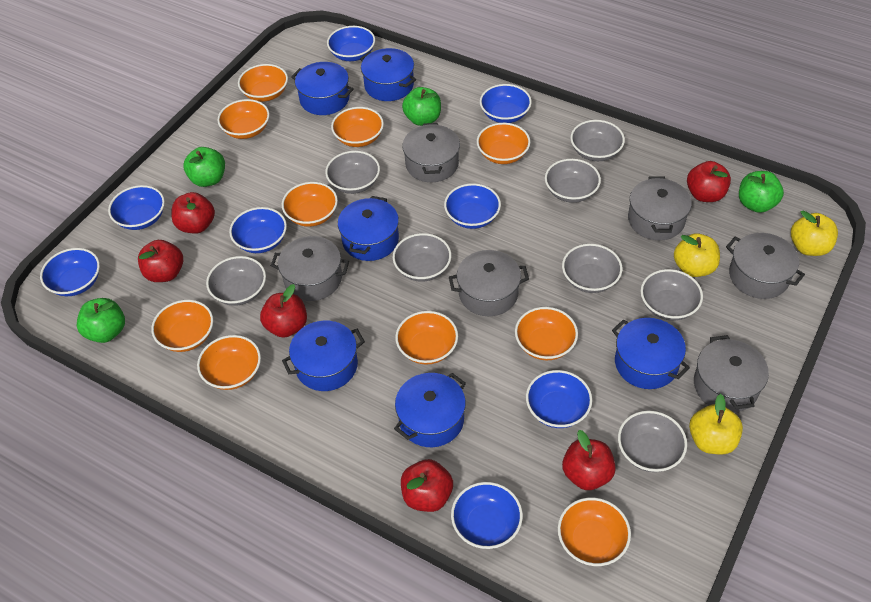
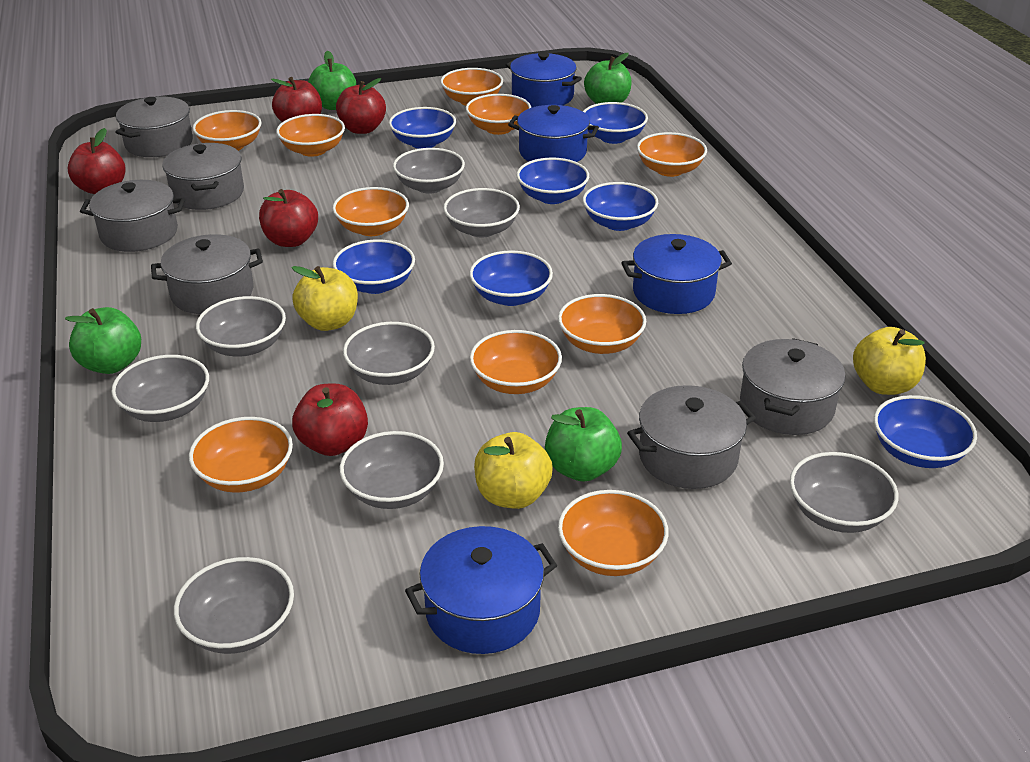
blue bowl: [40,248,100,296] [108,185,165,230] [229,207,287,253] [327,26,375,61] [444,183,501,229] [451,482,523,549] [480,84,532,123] [526,370,592,428] = 8 -> [333,239,415,294] [389,107,456,149] [469,251,553,306] [517,158,589,204] [583,102,648,144] [583,182,658,231] [874,395,977,468] = 7
blue pot: [282,321,365,391] [291,62,354,115] [338,196,399,261] [360,48,416,101] [394,373,466,447] [612,318,690,389] = 6 -> [405,526,557,654] [506,52,582,107] [508,105,599,162] [622,234,732,314] = 4
red apple: [138,240,183,282] [171,192,215,234] [260,284,307,338] [401,459,453,512] [562,430,616,490] [687,161,731,202] = 6 -> [68,128,126,194] [259,189,318,247] [271,77,322,122] [292,384,368,456] [336,78,386,134] = 5

